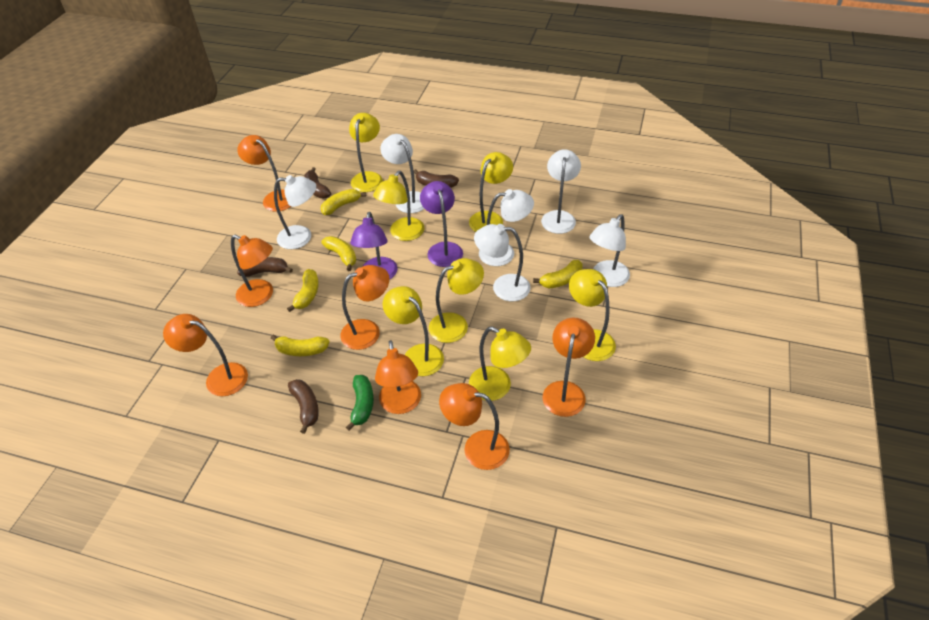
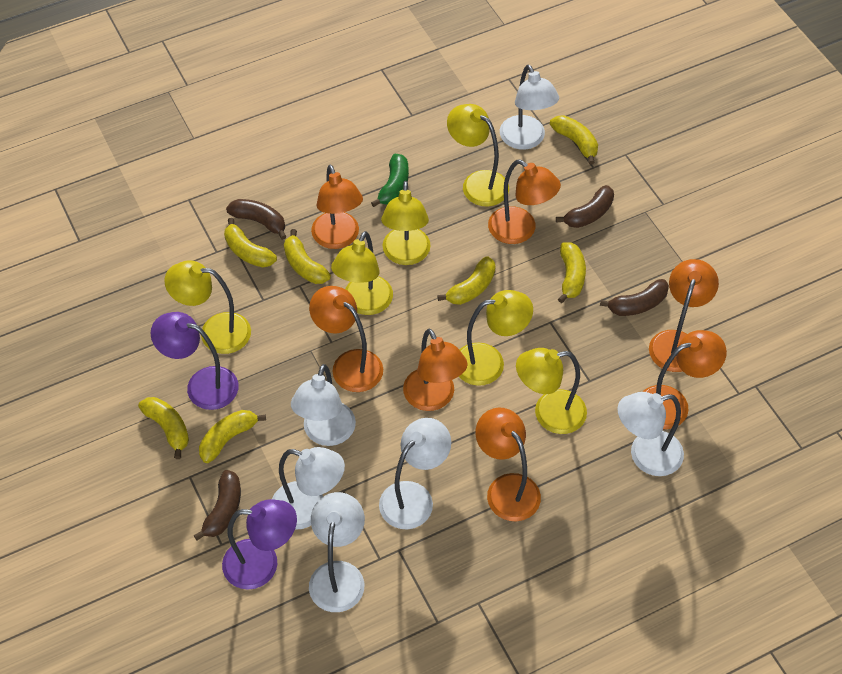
yellow banana: [271,335,329,356] [287,269,319,312] [321,189,366,215] [321,236,357,271] [533,260,583,289] = 5 -> [138,397,189,459] [199,410,266,463] [224,218,277,267] [284,229,331,284] [437,256,496,305] [550,115,598,165] [558,242,586,303] = 7
yellow lamp: [349,113,383,192] [373,171,425,241] [383,286,444,376] [429,258,484,343] [469,152,513,232] [469,326,531,401] [569,269,616,361] = 7 -> [164,260,251,354] [331,231,393,315] [381,181,431,265] [447,104,509,206] [459,290,533,386] [516,348,587,434] = 6

